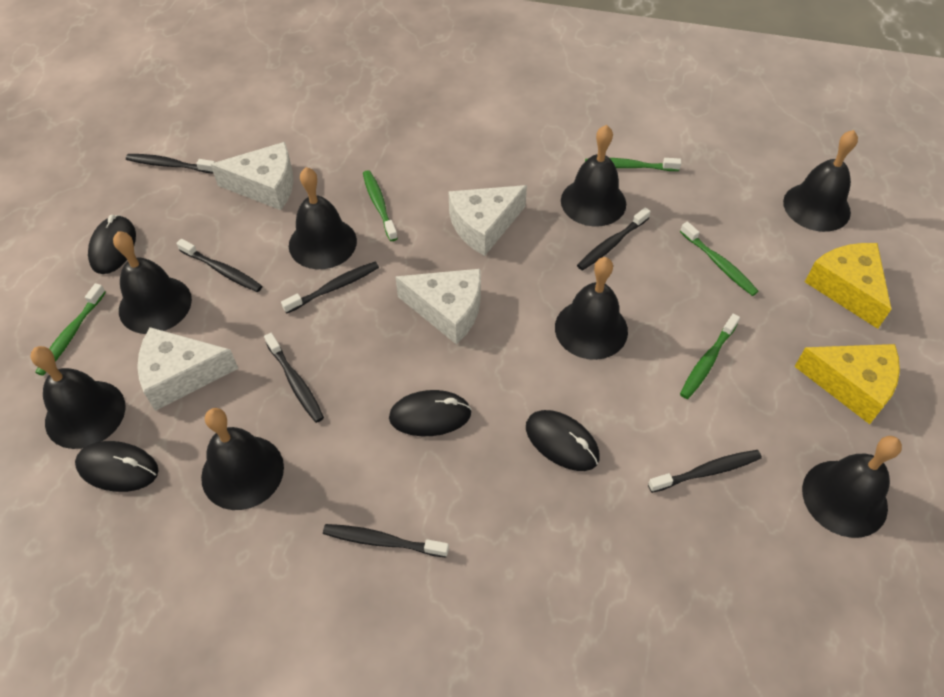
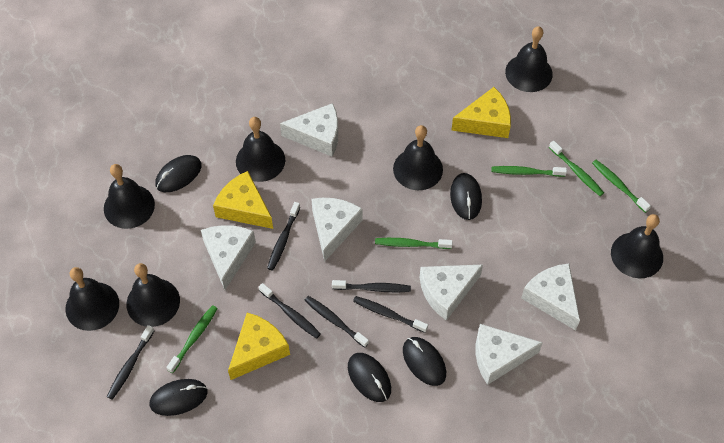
black bell: [31,346,126,449] [113,231,192,334] [201,408,284,510] [289,167,357,269] [555,257,628,360] [561,125,626,227] [783,130,858,232] [802,436,902,538] = 8 -> [65,267,119,331] [104,164,155,229] [127,263,180,327] [236,117,285,182] [393,125,443,190] [505,26,553,92] [611,214,663,278] = 7
black mouse: [75,441,159,492] [88,215,136,274] [389,390,472,436] [526,410,600,471] = 4 -> [150,379,208,416] [155,155,202,192] [348,353,391,402] [403,337,446,386] [450,173,482,220] = 5
black toothbrush: [126,154,215,174] [176,239,262,292] [264,333,324,423] [281,262,379,313] [323,524,449,558] [577,207,651,271] [648,450,762,493] = 7 -> [107,325,154,400] [259,283,321,339] [267,202,300,271] [304,296,369,348] [332,280,411,292] [353,296,428,333] = 6
white cheese: [137,327,239,411] [211,142,293,210] [396,269,481,345] [448,185,527,256] = 4 -> [201,225,256,290] [280,103,338,157] [311,198,362,262] [420,265,483,321] [476,324,543,385] [521,264,580,331] = 6
yellow cheese: [794,344,900,424] [805,243,891,329] = 2 -> [213,171,273,229] [228,313,290,380] [452,87,511,138] = 3

